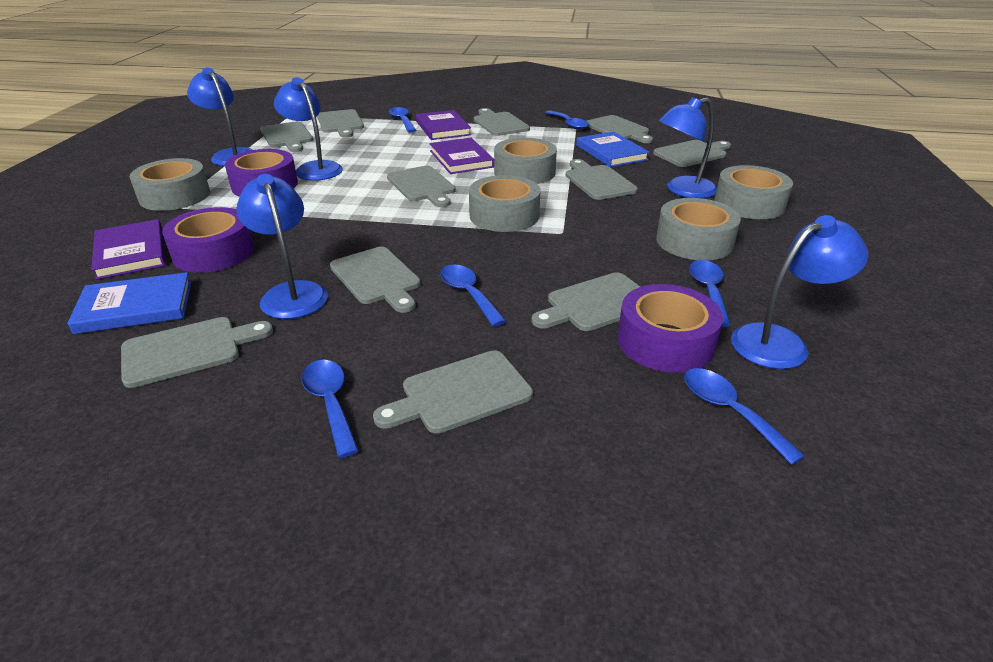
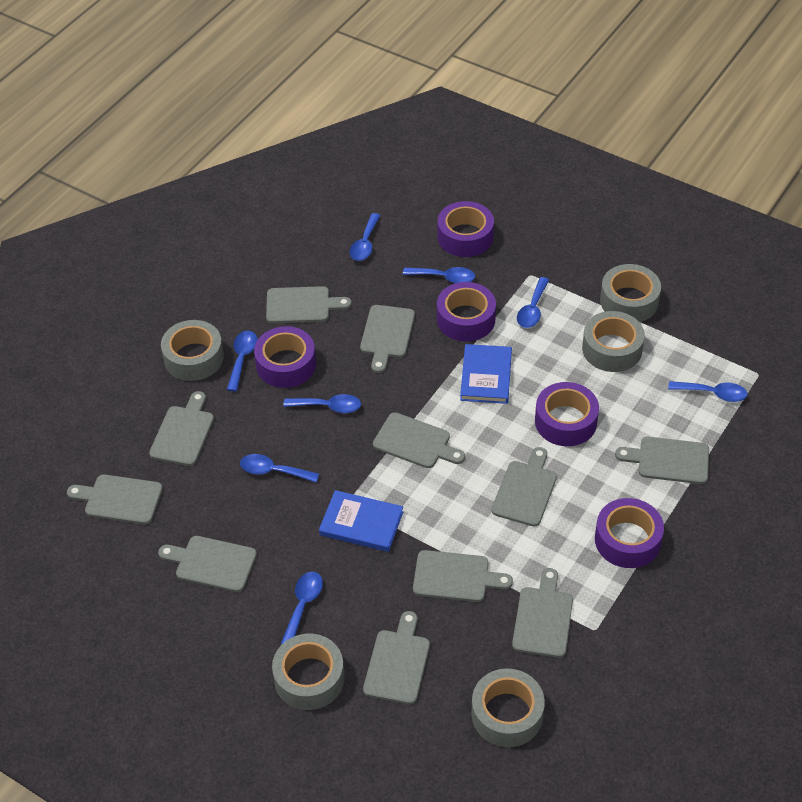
blue lamp: [187,67,253,166] [236,174,328,319] [274,77,343,181] [659,97,717,198] [731,215,869,369] = 5 -> none = 0
blue spoon: [301,360,359,458] [388,107,417,133] [440,265,506,327] [545,110,589,130] [684,368,805,465] [689,260,731,327] = 6 -> [227,331,257,391] [240,454,319,482] [281,571,323,644] [283,394,361,413] [349,213,381,261] [403,267,475,283] [517,277,549,328] [668,381,748,402] = 8
purple book: [91,219,166,280] [416,110,471,140] [430,137,494,174] = 3 -> none = 0
purple tape: [162,207,254,273] [225,149,298,197] [618,284,723,373] = 3 -> [254,326,316,388] [437,282,496,342] [438,201,494,257] [535,382,599,446] [595,498,664,568] = 5

